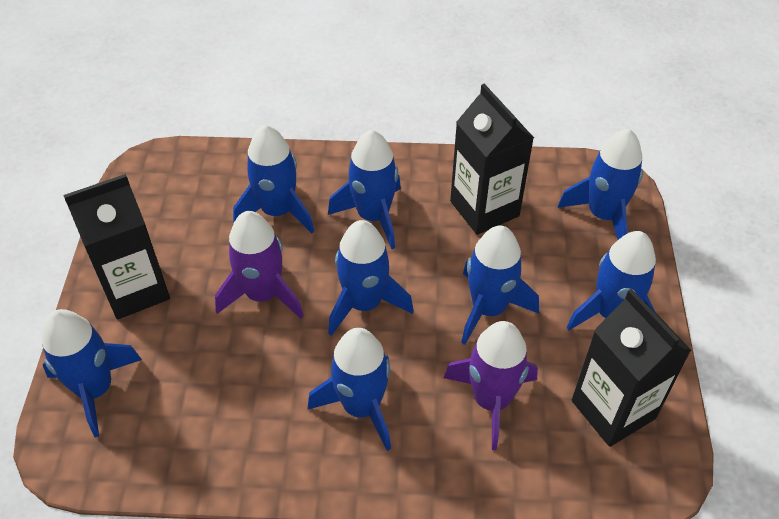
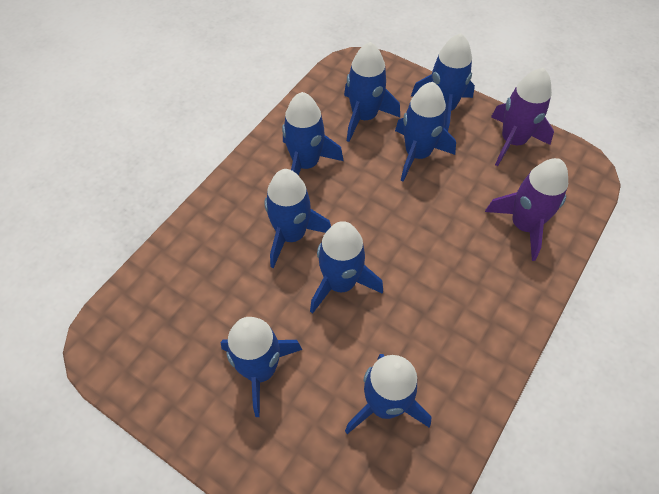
black carton: [63,174,170,319] [450,84,534,235] [572,289,692,447] = 3 -> none = 0

